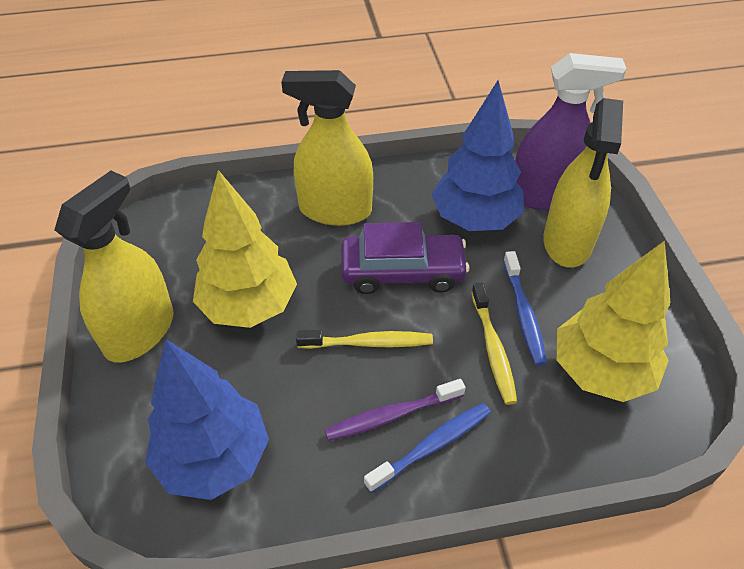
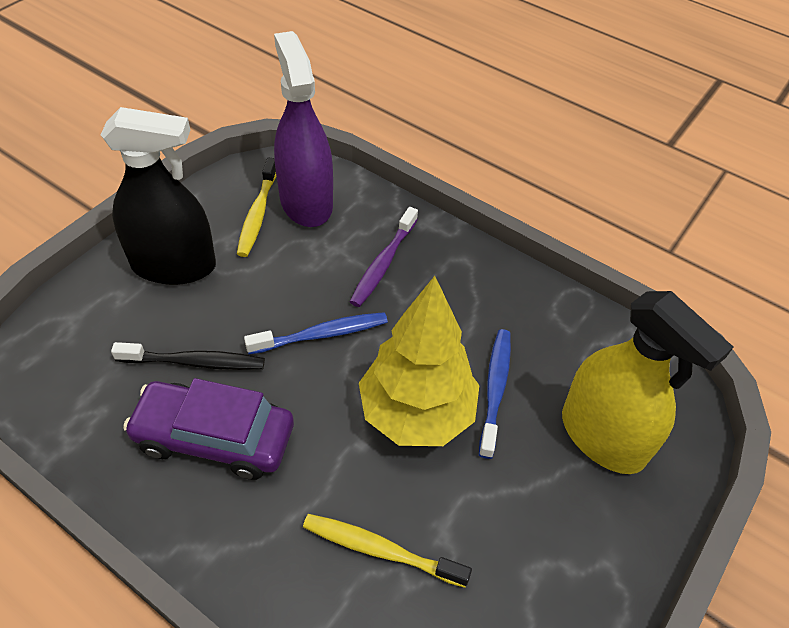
black spray bottle: none = 0 -> [101,107,216,285] = 1
black toothbrush: none = 0 -> [111,342,265,370] = 1
blue tree: [145,339,269,500] [432,80,524,231] = 2 -> none = 0
yellow spray bottle: [54,171,174,363] [281,70,373,226] [544,98,623,268] = 3 -> [562,291,733,474] = 1
yellow tree: [193,170,297,328] [557,240,670,402] = 2 -> [359,276,479,446] = 1

